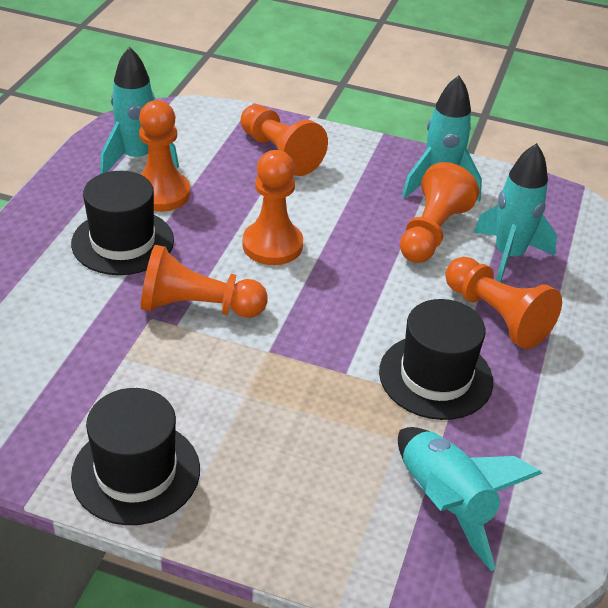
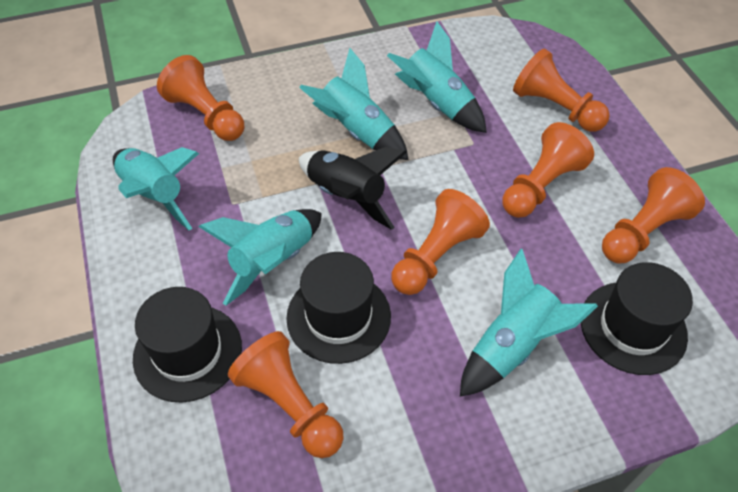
black rocket: none = 0 -> [299,147,407,230] = 1
turquoise rocket: [100,47,179,174] [398,427,542,571] [402,75,482,201] [474,143,557,282] = 4 -> [113,147,199,230] [199,209,322,306] [299,48,409,160] [387,21,487,133] [460,249,598,397] = 5

